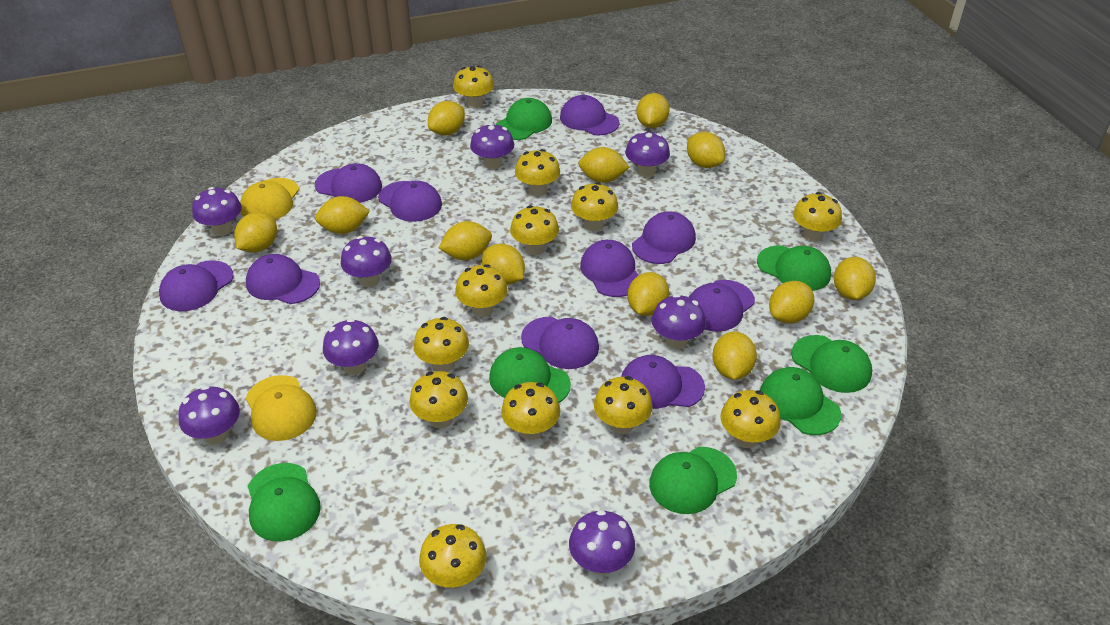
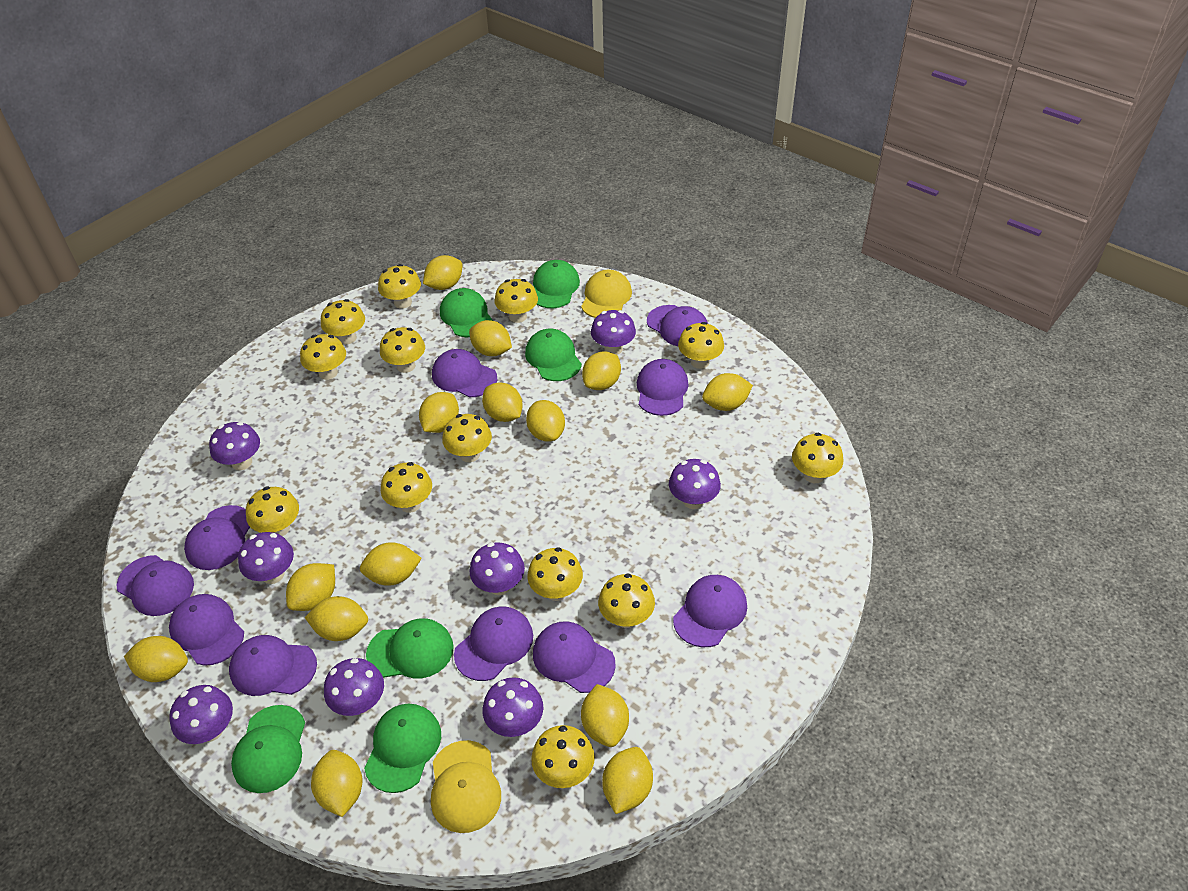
green cap: [248,463,321,541] [489,347,571,403] [495,98,552,140] [649,447,737,514] [757,246,831,291] [760,367,841,435] [791,335,872,393] = 7 -> [231,705,305,793] [364,704,441,793] [366,618,454,678] [440,288,493,337] [525,328,582,381] [533,260,580,308] = 6
yellow lemon: [234,212,277,253] [315,196,370,234] [428,101,465,135] [438,221,492,260] [482,244,525,285] [579,147,629,183] [628,272,669,316] [636,93,670,128] [687,132,725,168] [712,332,757,380] [769,281,814,324] [834,257,876,300] = 12 -> [124,636,188,682] [286,563,335,611] [305,596,368,641] [311,750,363,817] [360,542,422,586] [419,392,459,433] [423,255,463,290] [469,320,512,356] [482,382,523,422] [526,400,565,441] [581,684,629,747] [582,351,621,390] [602,747,653,814] [702,373,753,411] = 14
yellow mushroom: [409,371,468,429] [414,317,469,372] [419,524,487,589] [453,65,494,108] [455,264,508,317] [501,382,560,440] [510,205,559,255] [515,149,560,196] [571,182,618,231] [594,376,653,434] [720,390,781,448] [793,192,842,242] = 12 -> [246,486,299,536] [300,334,346,380] [321,299,365,344] [378,264,421,309] [380,327,425,373] [381,462,432,513] [442,414,492,462] [495,279,538,323] [527,547,583,601] [531,725,595,788] [598,573,655,628] [678,322,724,369] [792,433,843,483] = 13

